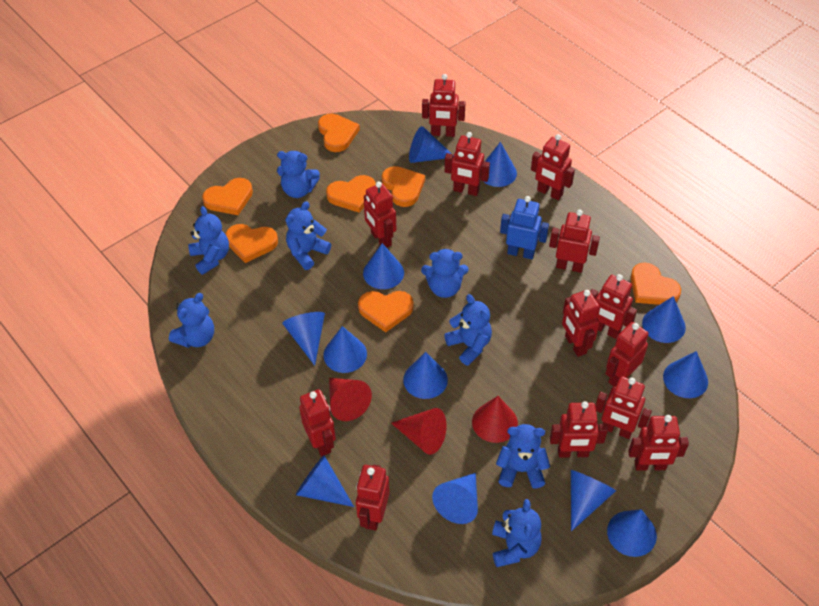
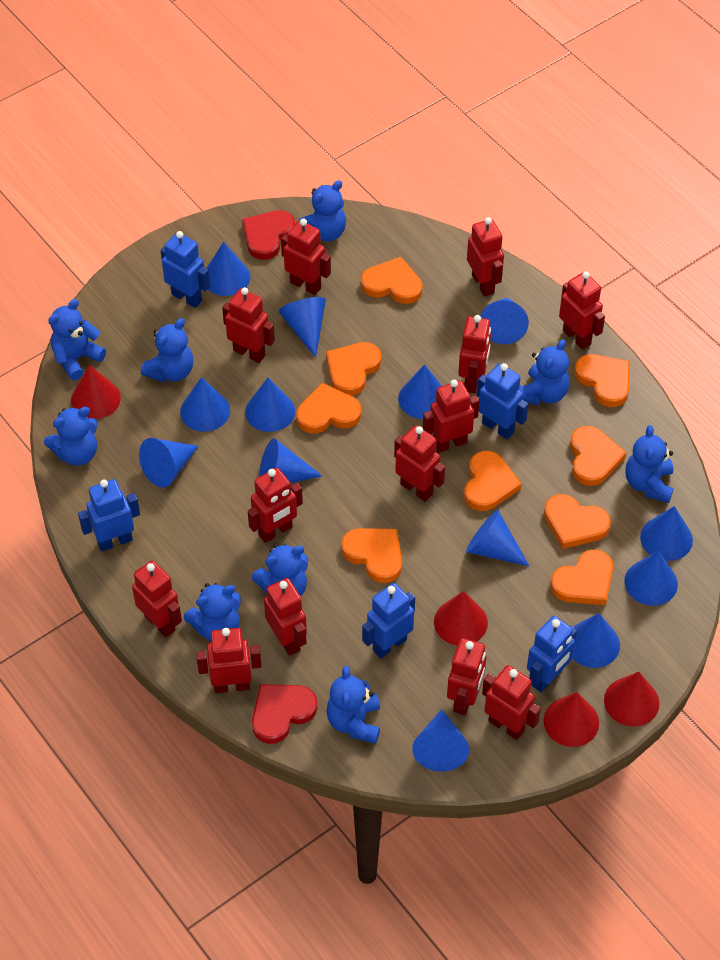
blue cone: [282,312,325,366] [296,455,354,507] [323,326,367,373] [363,243,404,289] [403,352,448,399] [409,126,454,163] [432,473,478,524] [483,142,517,187] [571,470,616,531] [607,509,657,557] [642,296,686,343] [663,351,708,398] = 12 -> [139,438,199,487] [180,377,230,432] [206,242,250,296] [245,378,295,432] [259,438,322,483] [278,297,326,358] [398,364,442,419] [412,709,469,772] [466,510,529,566] [480,298,529,344] [572,613,620,668] [625,551,678,606] [640,506,693,561] = 13
blue robot: [500,196,549,259] = 1 -> [78,479,140,551] [160,231,210,308] [362,583,415,658] [477,363,529,439] [527,616,577,692] = 5
blue teddy bear: [169,293,214,348] [188,206,229,275] [277,151,320,198] [286,201,331,270] [421,248,468,298] [444,294,492,366] [492,499,542,567] [496,424,550,489] = 8 -> [44,407,98,466] [48,299,106,380] [141,318,193,382] [184,583,241,641] [252,544,308,596] [298,180,346,241] [326,666,380,744] [519,339,570,405] [625,425,674,503] = 9
orange heart: [202,178,253,215] [225,224,278,263] [318,114,360,152] [326,175,376,213] [358,291,414,332] [382,166,425,207] [631,263,681,305] = 7 -> [296,383,361,433] [326,342,382,396] [341,528,402,583] [361,257,423,304] [464,451,522,511] [544,494,611,549] [550,550,613,605] [570,426,627,486] [575,354,630,407] = 9
red cone: [329,378,372,421] [391,408,446,455] [472,396,518,443] = 3 -> [71,365,121,419] [434,591,488,646] [543,692,599,747] [604,672,659,727] = 4
red heart: none = 0 -> [242,210,295,260] [252,684,317,744] = 2

